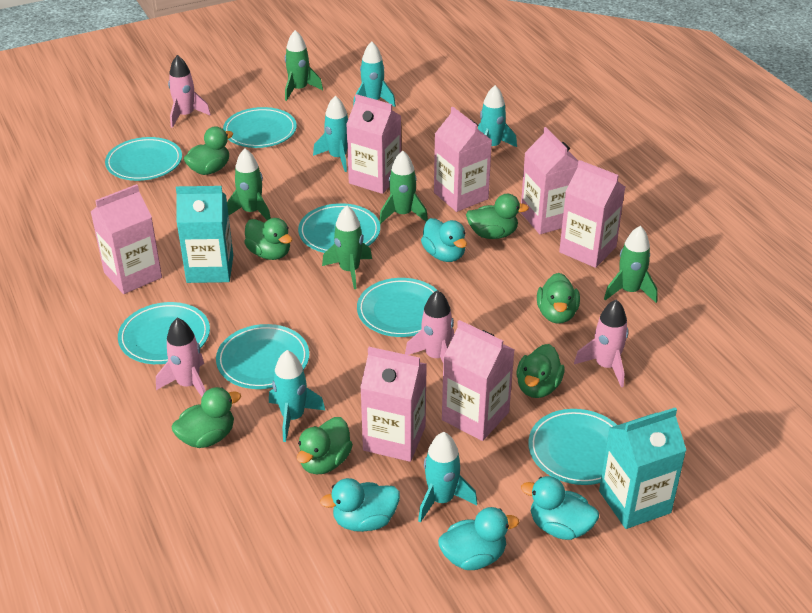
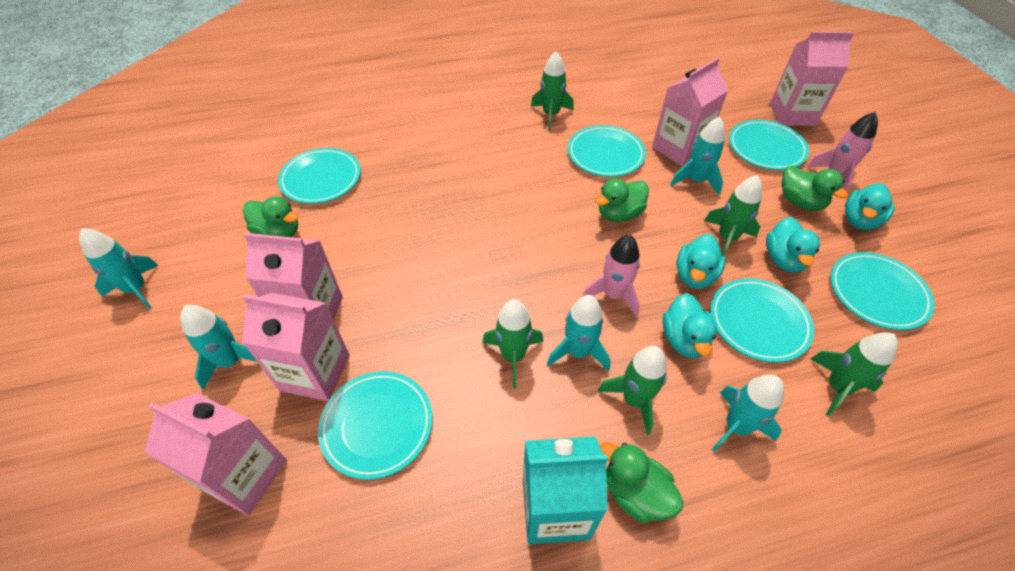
green duck: [171,387,241,448] [184,126,233,175] [244,218,292,260] [297,417,353,474] [466,194,529,239] [516,344,565,398] [537,273,580,324] = 7 -> [243,196,298,237] [595,178,649,222] [600,442,683,523] [782,166,848,211] = 4
pink carton: [91,184,162,294] [346,94,401,194] [360,347,427,462] [434,107,492,212] [442,320,515,441] [521,127,578,234] [559,160,625,268] = 7 -> [144,393,287,516] [242,293,350,401] [244,233,343,320] [652,57,728,166] [770,32,854,126] = 5
pink rocket: [156,318,206,397] [168,55,211,128] [405,290,454,362] [574,299,629,387] = 4 -> [582,234,640,317] [807,112,878,191] = 2
turquoise carton: [176,186,233,283] [599,407,686,529] = 2 -> [523,436,608,544] = 1
turquoise plate: [105,137,182,181] [118,302,210,364] [216,324,309,389] [223,107,297,148] [298,203,380,253] [357,278,437,337] [528,409,617,485] = 7 -> [278,148,361,204] [318,371,433,480] [568,125,646,177] [710,278,814,362] [729,120,809,170] [830,252,935,330] = 6

